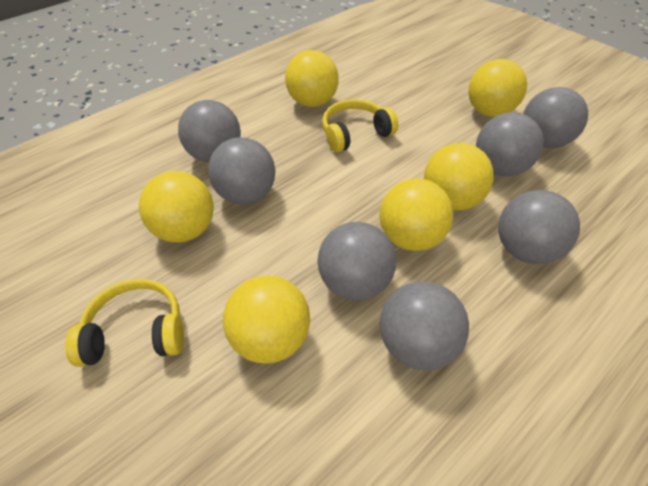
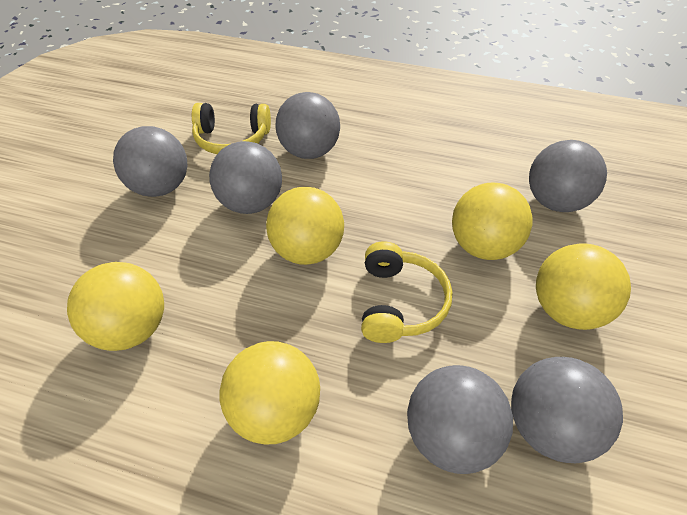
grey ball: [178,100,241,163] [208,137,276,205] [317,222,396,301] [379,281,469,371] [476,112,544,176] [498,190,580,264] [523,87,588,148] = 7 -> [113,126,187,197] [209,141,282,214] [276,92,340,159] [407,365,513,474] [511,357,623,463] [529,140,607,212] = 6
yellow ball: [139,171,214,243] [223,276,310,364] [285,50,339,107] [379,179,453,251] [424,143,494,211] [468,59,527,117] = 6 -> [67,262,164,351] [219,341,320,445] [266,187,344,265] [452,183,533,260] [536,243,631,330] = 5

